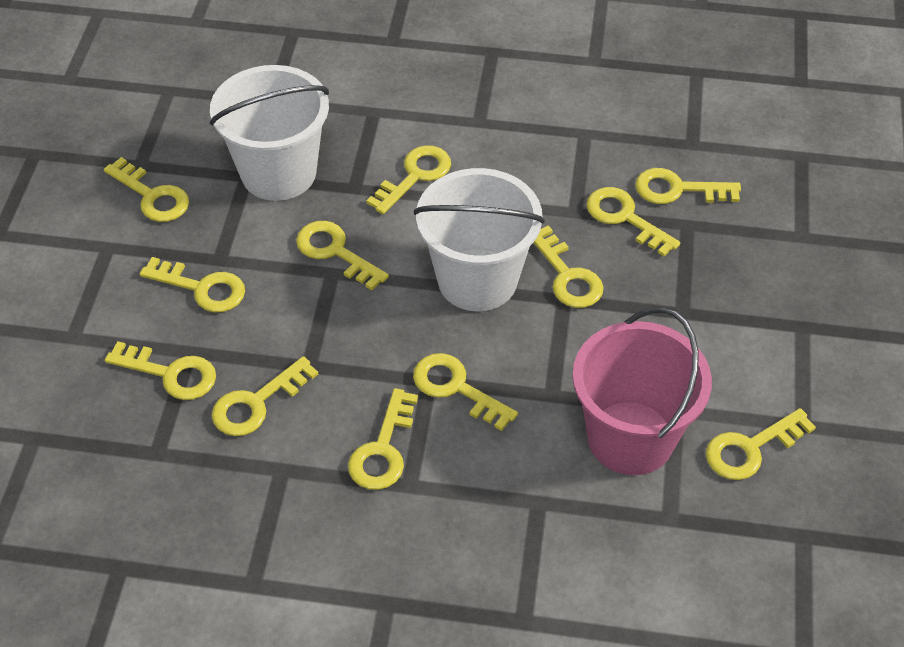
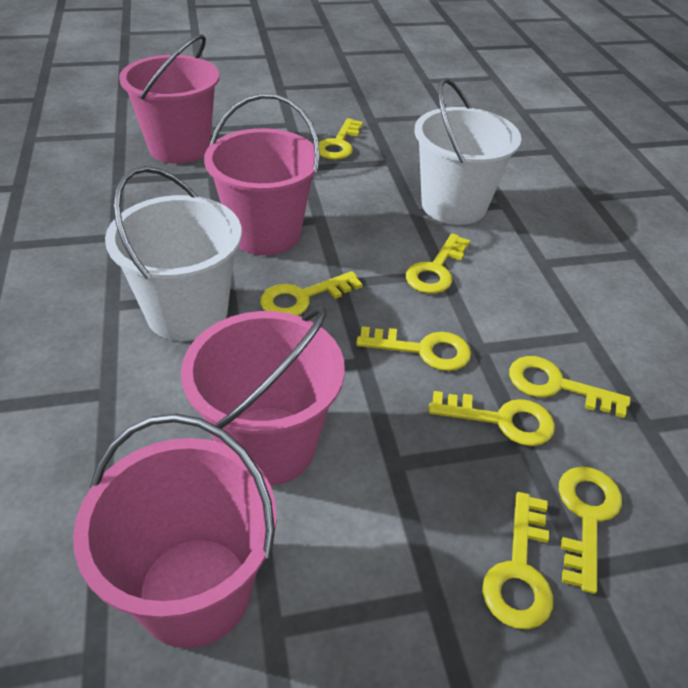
pink bucket: [573,307,712,475] = 1 -> [73,414,277,648] [119,34,219,164] [181,307,345,486] [204,93,320,255] = 4
yellow key: [104,157,189,222] [105,341,216,400] [140,257,245,312] [212,356,318,436] [296,221,389,290] [348,388,418,490] [366,145,451,214] [413,353,518,431] [533,225,604,308] [586,187,680,257] [635,168,741,204] [706,408,816,480] = 12 -> [260,271,363,316] [319,118,363,160] [356,326,471,371] [406,233,470,294] [429,391,555,446] [482,492,553,629] [509,356,631,418] [559,467,622,594] = 8

